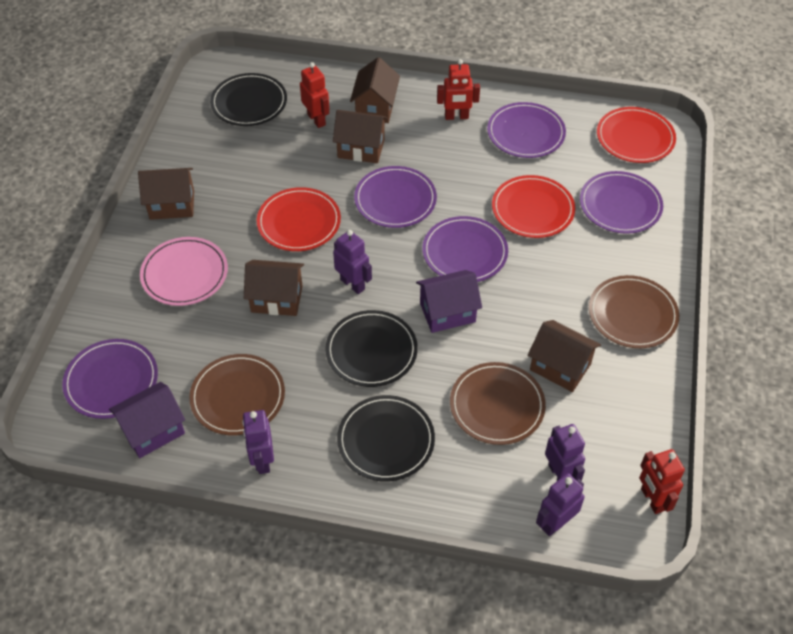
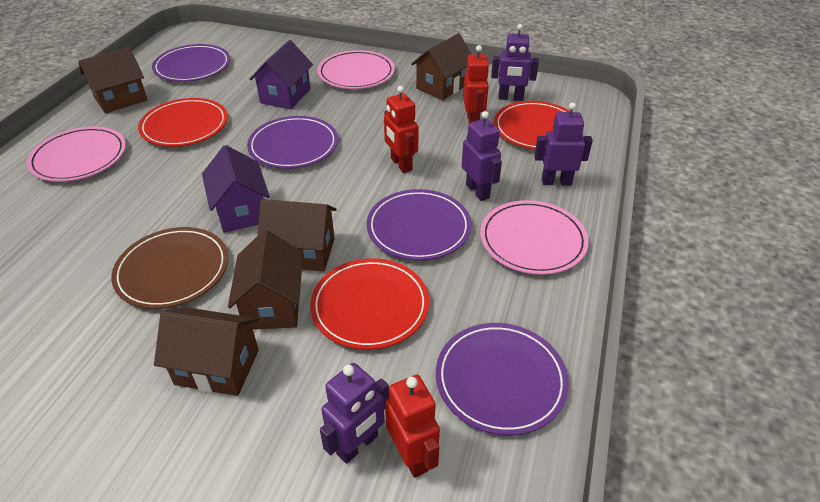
black plate: [210,73,287,126] [326,310,418,387] [337,395,435,482] = 3 -> none = 0
brown plate: [189,354,285,435] [450,362,546,445] [589,275,679,348] = 3 -> [111,227,228,309] = 1
pink plate: [140,237,228,306] = 1 -> [27,126,126,182] [317,50,395,89] [480,200,589,275] = 3
purple plate: [62,339,158,419] [354,166,437,228] [422,216,508,282] [487,102,566,158] [580,171,663,234] = 5 -> [152,44,230,82] [247,116,338,169] [367,189,471,261] [436,323,569,435] = 4

